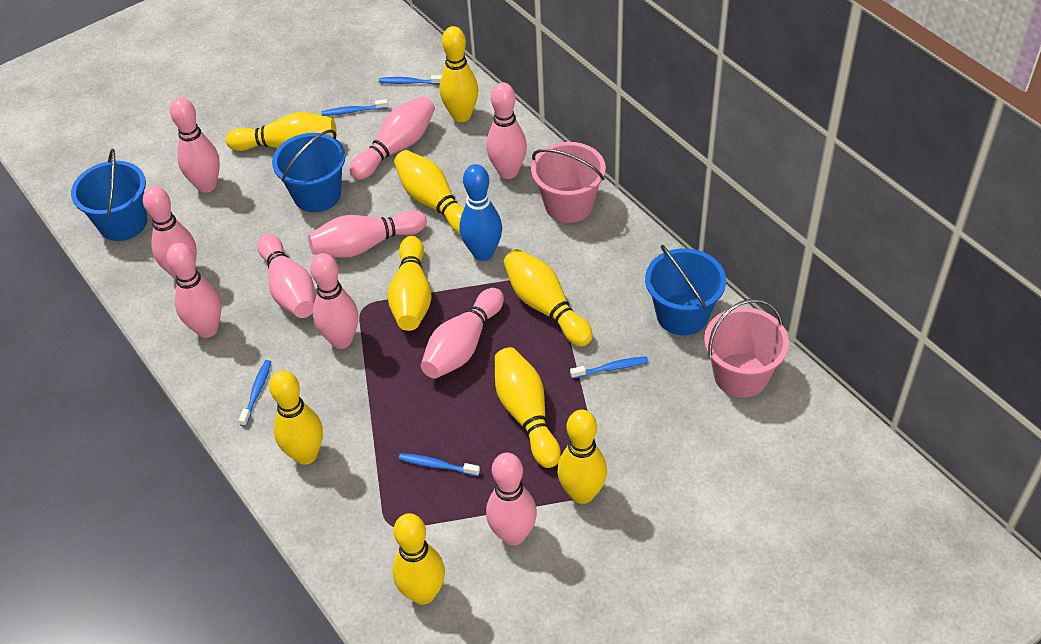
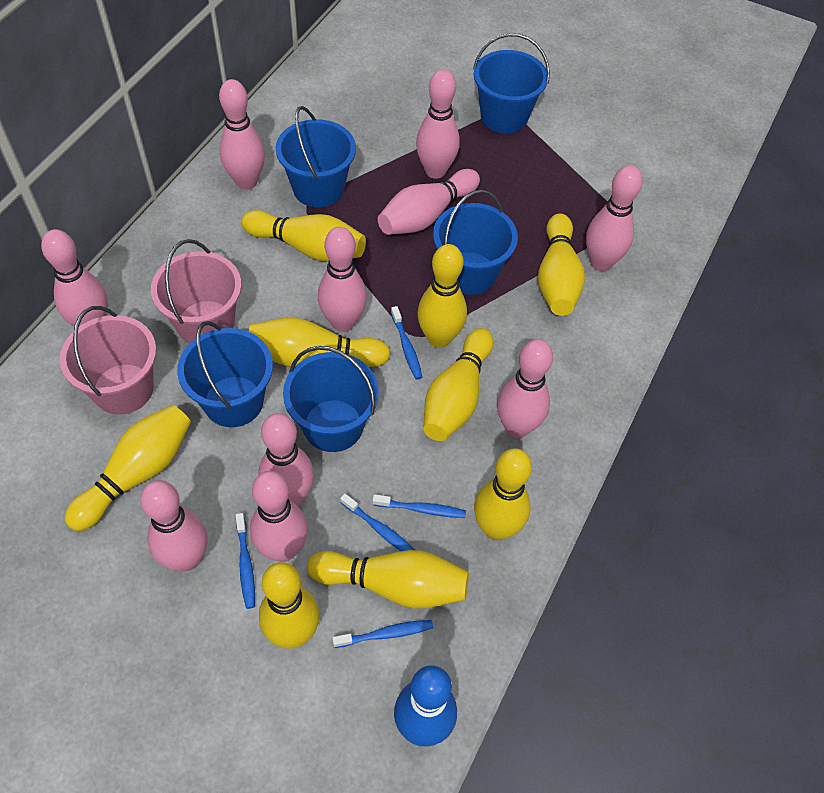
blue bucket: [71,149,147,241] [272,129,345,212] [645,245,726,335] = 3 -> [177,321,273,427] [276,106,356,208] [283,346,379,452] [433,190,518,295] [473,33,550,133] = 5

